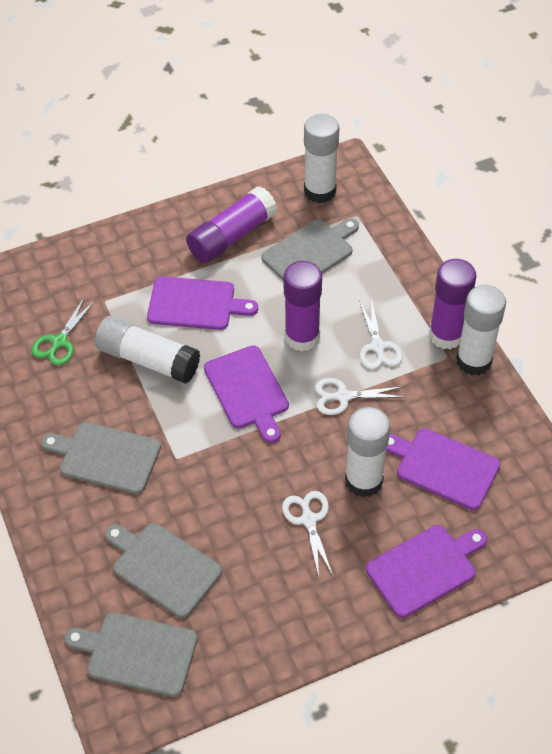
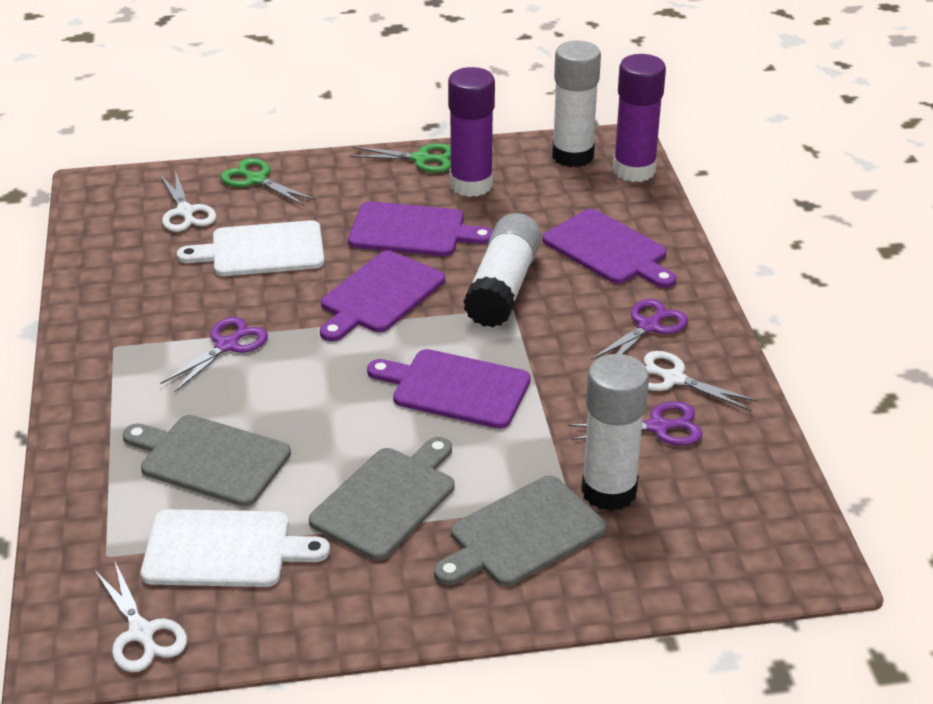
green scissors: [31,298,95,365] = 1 -> [221,158,316,206] [350,143,451,173] = 2
grey cutting board: [41,422,161,494] [64,612,198,697] [105,523,222,618] [261,218,359,281] = 4 -> [123,415,291,506] [309,437,455,560] [434,476,607,586] = 3
purple glue stick: [186,186,277,263] [284,261,322,351] [429,259,477,349] = 3 -> [448,67,495,197] [613,54,666,182] = 2
purple scissors: none = 0 -> [161,317,268,393] [568,401,703,446] [591,299,688,360] = 3
white cutting board: none = 0 -> [141,509,330,587] [177,220,324,276] = 2
white glue stick: [95,316,200,384] [304,114,339,203] [345,407,390,497] [456,285,506,376] = 4 -> [463,213,542,328] [552,40,601,167] [581,354,649,511] = 3

